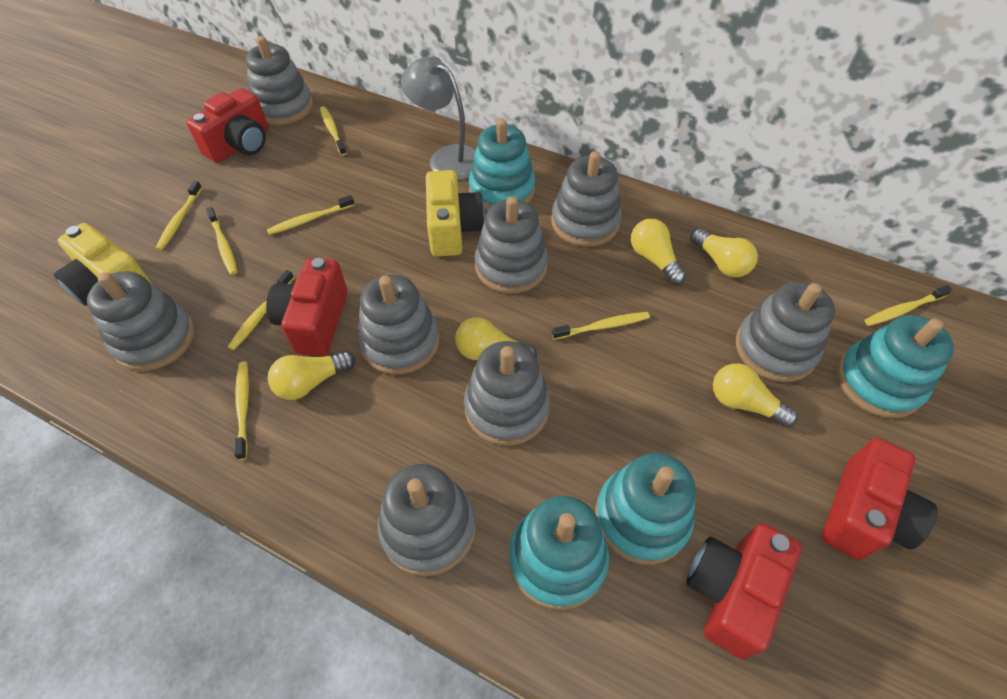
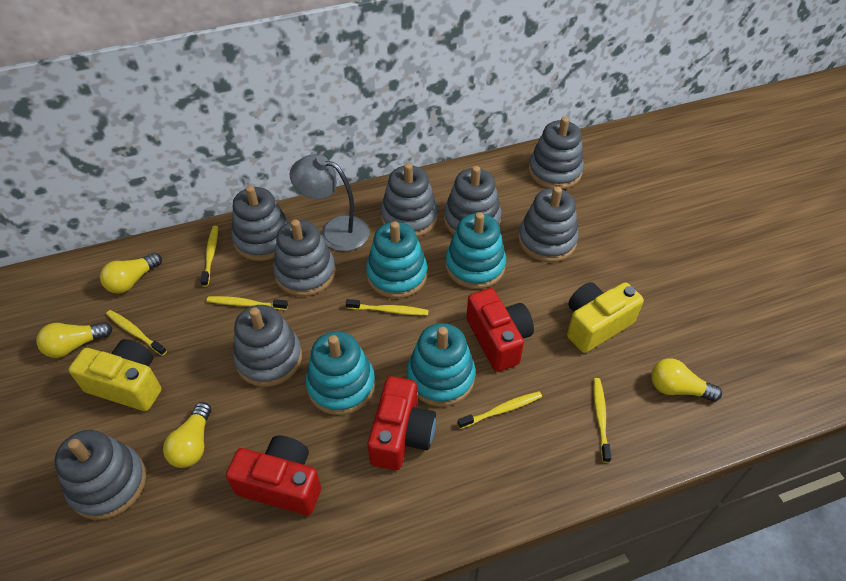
red camera: [187,88,269,163] [266,258,348,357] [687,523,802,659] [822,438,938,560] = 4 -> [226,436,321,515] [368,376,436,470] [466,288,534,372] = 3
yellow light bulb: [268,351,355,400] [455,317,538,360] [631,219,686,285] [690,228,758,277] [713,363,798,428] = 5 -> [36,322,112,358] [100,253,162,294] [163,402,211,468] [651,358,722,402] = 4
yellow toothbrush: [156,181,202,251] [206,207,237,275] [228,270,294,350] [234,362,249,460] [267,195,354,235] [320,106,347,156] [552,312,650,340] [865,285,952,326] = 8 -> [106,310,167,356] [201,226,218,287] [207,296,288,310] [346,299,429,315] [458,391,542,429] [593,378,611,463] = 6

